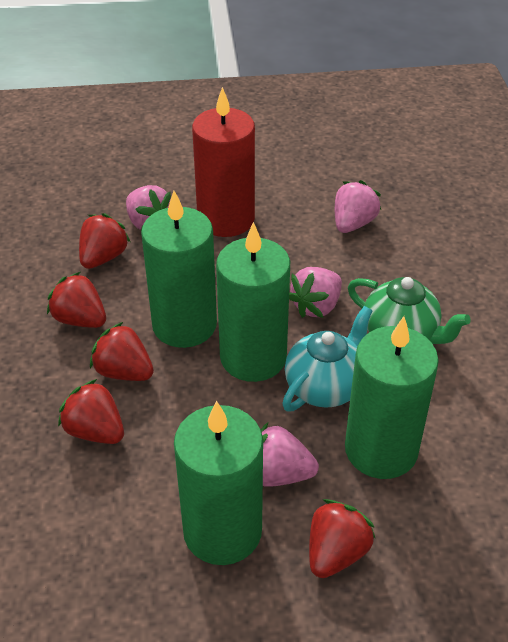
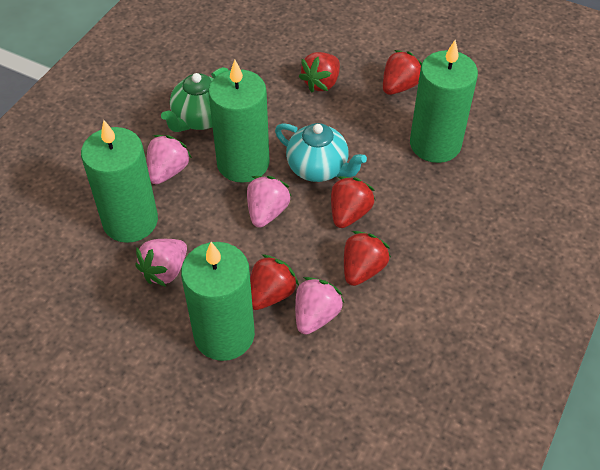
red candle: [192,87,255,237] = 1 -> none = 0

